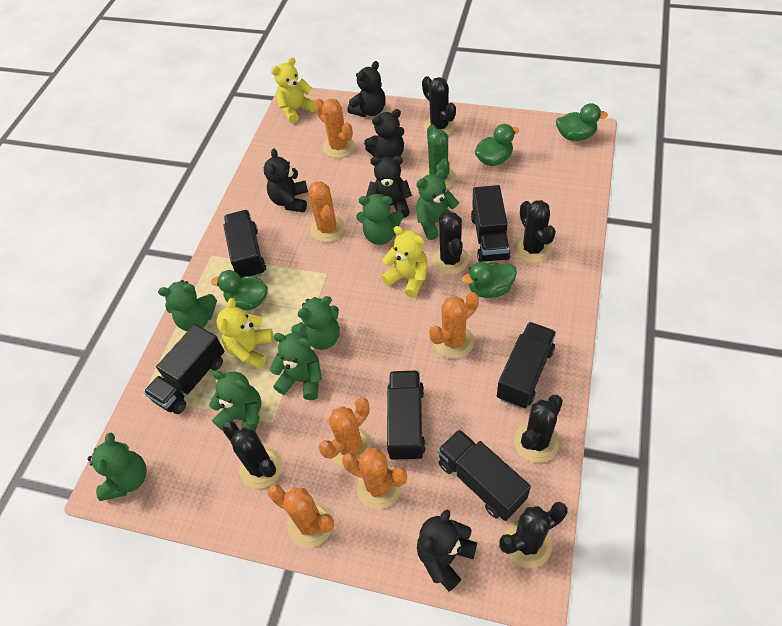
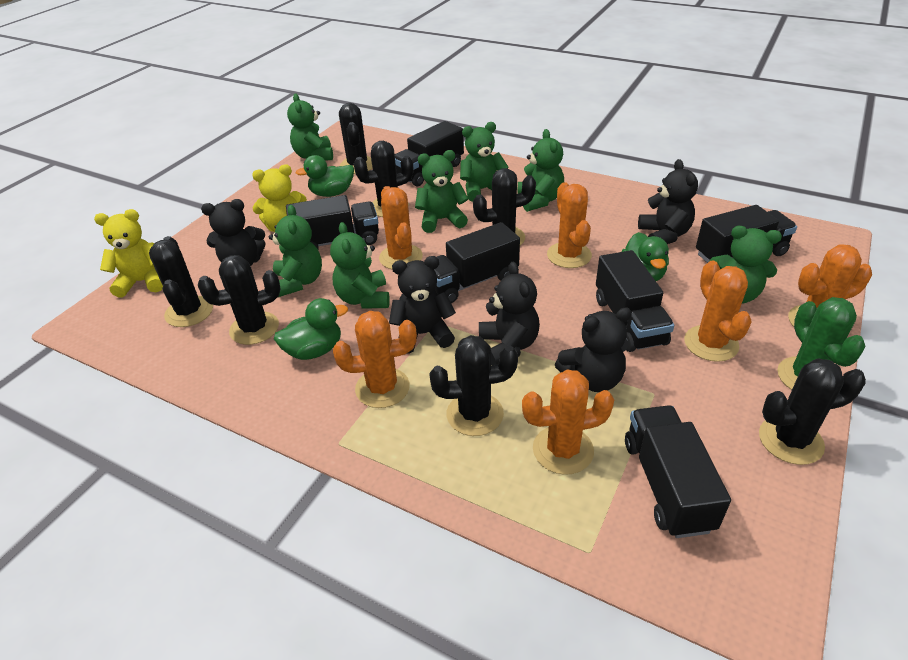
black cactus: [222,421,283,489] [422,76,456,135] [432,211,469,275] [499,502,567,568] [514,200,556,263] [514,395,563,463] = 6 -> [149,236,213,327] [198,255,280,345] [339,103,373,174] [354,141,413,217] [429,335,518,436] [473,168,536,245] [759,358,866,465] = 7
green duck: [211,270,268,310] [462,262,517,298] [475,124,519,166] [556,103,608,141] = 4 -> [274,298,348,360] [296,155,354,197] [621,232,669,281] = 3
yellow teddy bear: [217,298,273,369] [271,57,316,123] [381,226,428,298] = 3 -> [94,209,163,297] [252,164,307,232] = 2

